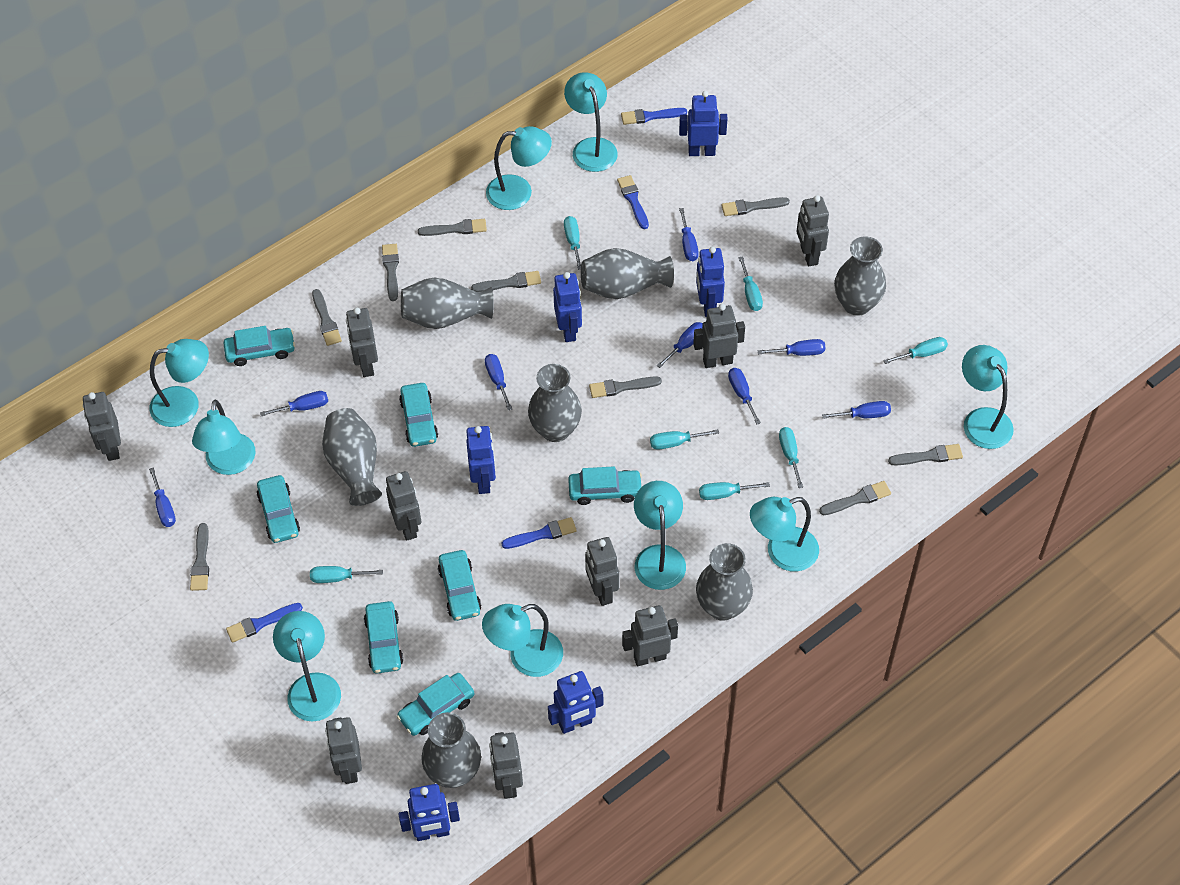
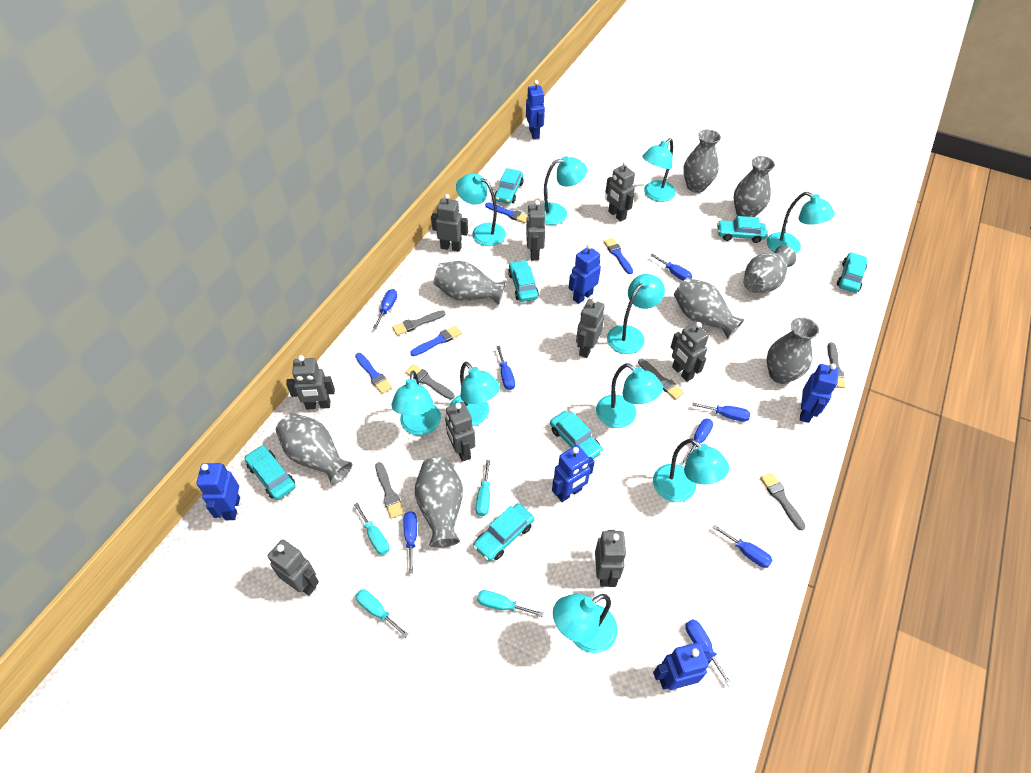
grey brush: [190,523,209,591] [312,289,342,346] [382,244,399,301] [418,219,487,236] [471,271,541,292] [589,376,662,398] [721,197,790,216] [819,481,891,515] [888,444,963,465] = 9 -> [375,462,404,519] [392,310,445,336] [406,364,454,399] [638,359,684,400] [760,472,806,530] [828,342,846,388] = 6
grey vase: [322,408,382,506] [401,277,494,329] [421,712,481,788] [528,364,582,442] [581,248,674,299] [696,543,753,621] [834,236,886,316] = 7 -> [276,413,353,485] [414,457,463,548] [434,261,506,305] [674,278,744,339] [683,129,721,193] [733,156,775,217] [743,246,796,293] [767,317,819,384] = 8
turquoise lamp: [150,339,209,427] [192,400,256,475] [273,611,341,722] [482,604,563,677] [486,126,552,210] [564,72,618,172] [634,481,686,590] [750,497,819,572] [962,345,1014,449] = 9 -> [391,371,441,436] [450,362,500,426] [456,174,506,246] [542,156,587,225] [553,594,618,653] [596,363,663,428] [607,274,665,354] [642,138,676,202] [653,438,729,502] [767,192,835,254] = 10
turquoise screwdriver: [310,566,383,583] [564,216,581,270] [650,429,719,450] [699,482,770,500] [738,256,763,311] [779,427,803,488] [883,337,948,364] = 7 -> [354,503,389,555] [355,589,409,638] [476,460,490,516] [477,590,544,617] = 4

